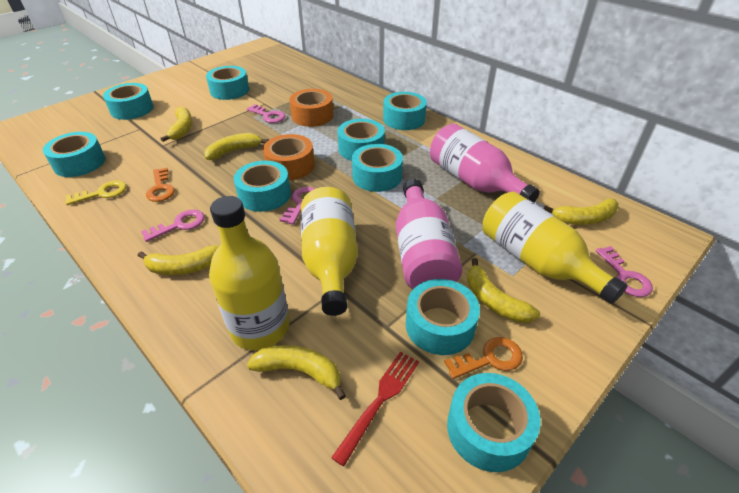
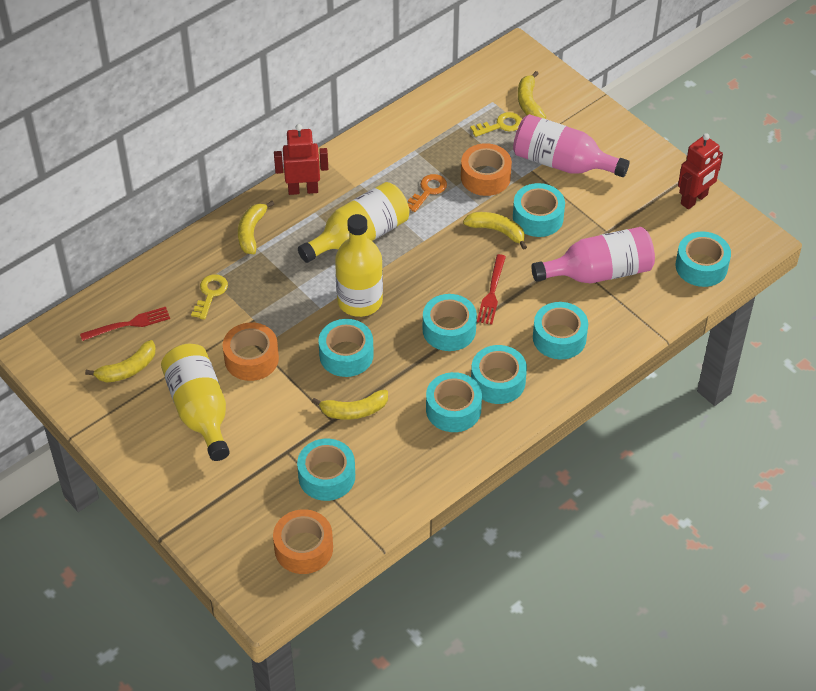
orange key: [146,168,175,202] [444,337,523,379] = 2 -> [408,174,447,212] = 1
orange tape: [263,134,315,180] [289,89,333,127] = 2 -> [223,323,279,381] [273,509,333,574] [461,143,512,196] = 3
pink key: [141,210,205,242] [247,104,285,123] [279,187,315,224] [596,246,653,297] = 4 -> none = 0
red fork: [331,351,419,467] = 1 -> [80,307,170,341] [477,254,506,325] = 2
red robot: none = 0 -> [274,124,328,195] [678,133,723,209] = 2
turquoise tape: [43,132,105,177] [103,83,154,120] [206,66,249,100] [234,161,291,212] [337,119,385,161] [352,144,403,192] [383,92,427,130] [406,279,480,355] [447,373,540,472] = 9 -> [297,439,355,501] [318,319,374,377] [423,294,477,351] [426,372,482,432] [471,345,527,404] [513,183,565,237] [533,302,588,359] [676,231,731,287] = 8
yellow banana: [138,245,220,275] [161,107,193,142] [204,133,269,160] [247,345,346,400] [467,258,540,323] [544,198,619,225] = 6 -> [85,340,156,382] [238,201,274,254] [312,390,388,420] [463,212,527,250] [518,71,546,119] = 5
yellow key: [65,180,126,205] = 1 -> [191,274,228,320] [470,112,522,137] = 2

